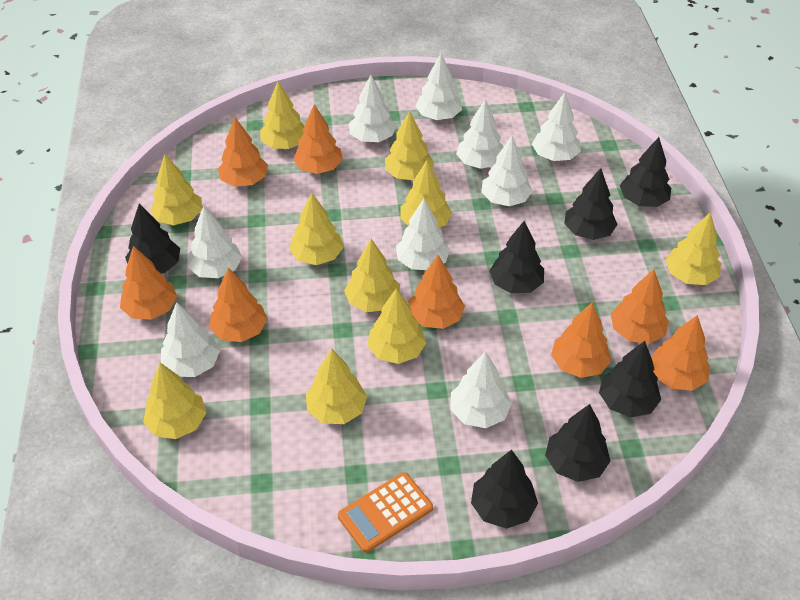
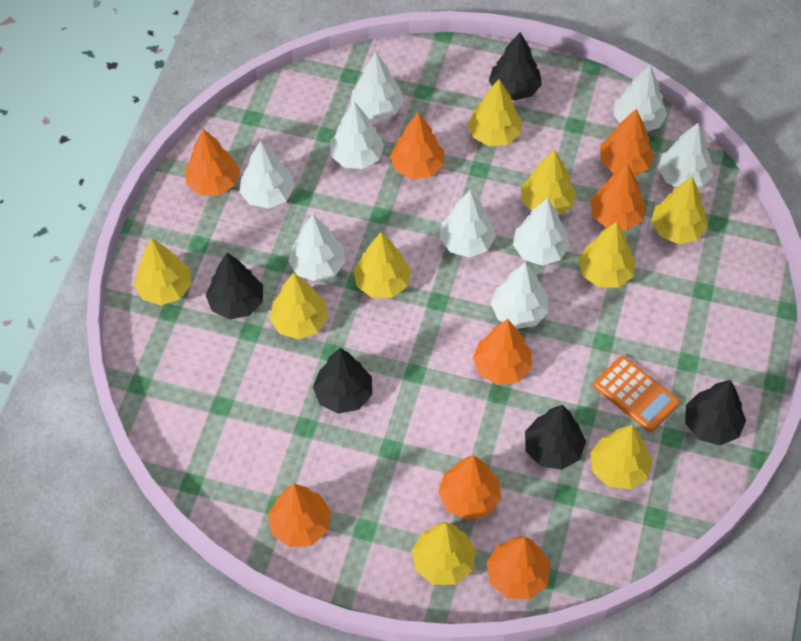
black tree: [125,203,180,274] [471,450,538,529] [489,221,544,293] [545,404,611,482] [564,168,618,240] [599,341,661,417] [620,137,671,207] = 7 -> [206,253,263,320] [313,348,372,414] [489,32,542,100] [525,405,586,470] [685,380,746,445] = 5
yellow tree: [143,363,206,439] [150,154,202,225] [260,82,304,149] [289,192,343,265] [306,349,367,424] [344,239,400,312] [367,288,426,364] [385,111,434,180] [400,160,452,228] [666,212,721,285] = 10 -> [134,238,192,305] [269,273,328,339] [354,232,411,298] [412,522,476,585] [468,79,521,146] [521,149,576,215] [578,221,636,288] [590,425,652,489] [651,177,708,244] = 9

